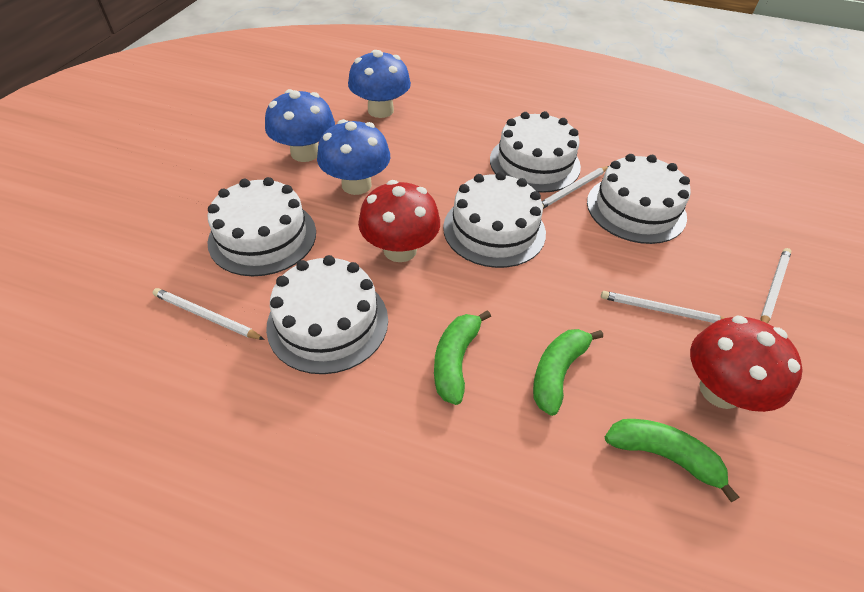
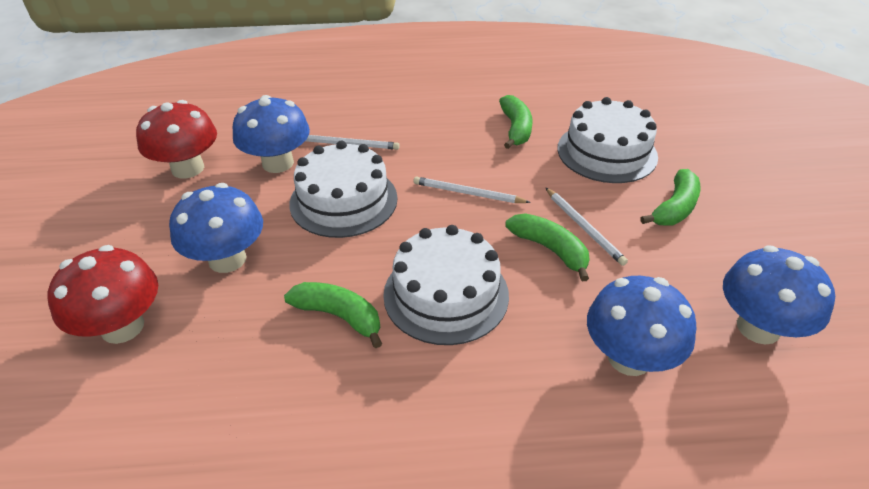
blue mushroom: [265,89,335,162] [317,119,390,195] [348,50,411,118] = 3 -> [169,183,263,273] [233,95,310,173] [587,276,696,376] [723,245,835,345] = 4
green banana: [434,310,491,405] [533,329,603,416] [605,419,739,502] = 3 -> [284,282,382,348] [499,95,533,149] [506,213,590,281] [640,169,701,225] = 4
white cake: [207,177,316,276] [266,255,388,374] [443,172,546,268] [490,111,581,193] [587,154,691,244] = 5 -> [289,141,397,238] [383,225,509,345] [558,97,658,183] = 3
white pencil: [153,288,265,340] [542,166,609,209] [601,291,724,323] [761,248,792,323] = 4 -> [305,135,400,150] [413,176,531,203] [545,187,628,266] = 3

